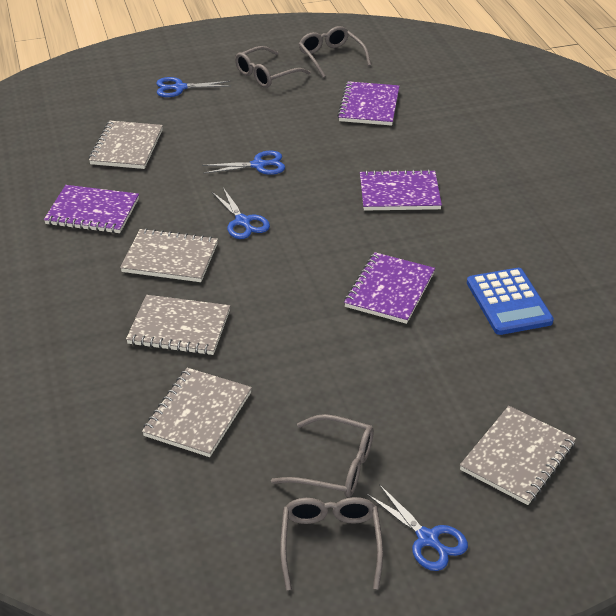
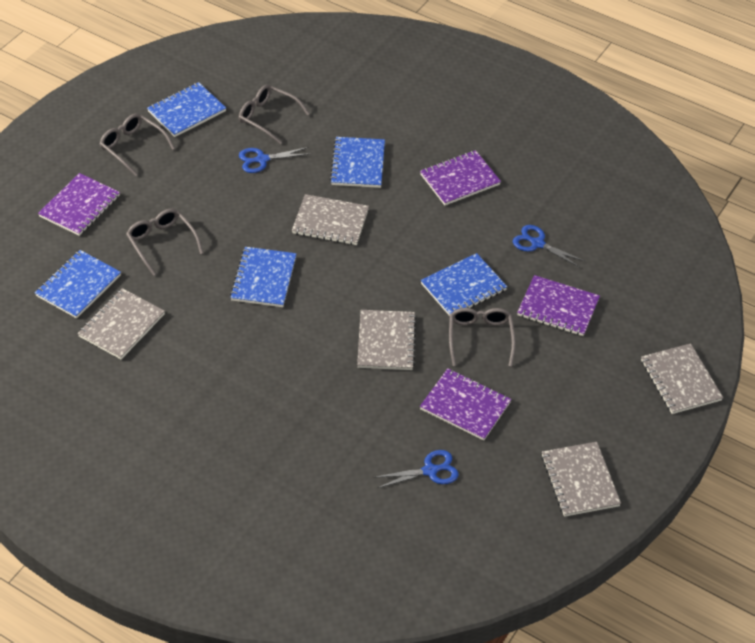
blue calculator: [467,268,554,335] = 1 -> none = 0
blue notebook: none = 0 -> [35,250,121,318] [147,82,226,137] [230,247,296,307] [330,137,385,188] [421,253,507,316] = 5
blue scissors: [156,77,231,97] [202,151,285,175] [212,188,270,239] [366,484,468,571] = 4 -> [239,147,309,173] [374,450,459,488] [513,225,585,268] = 3

